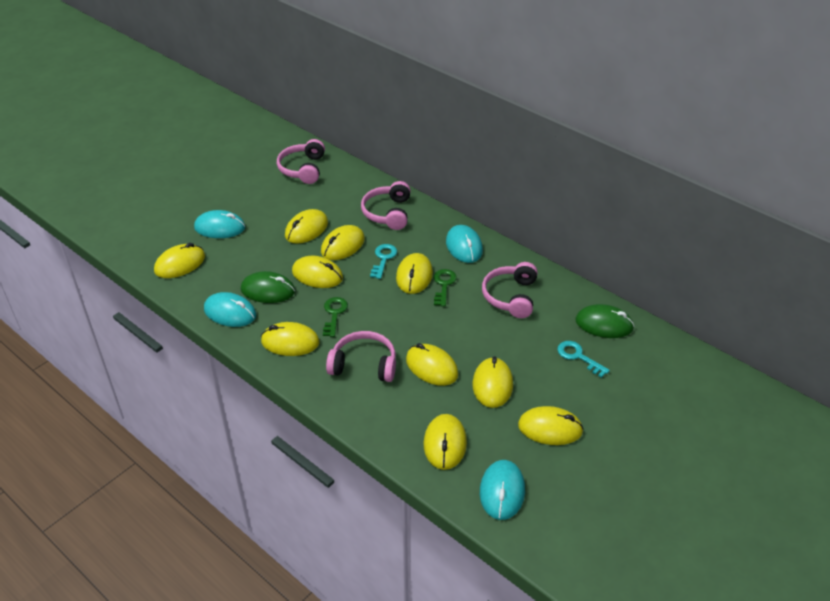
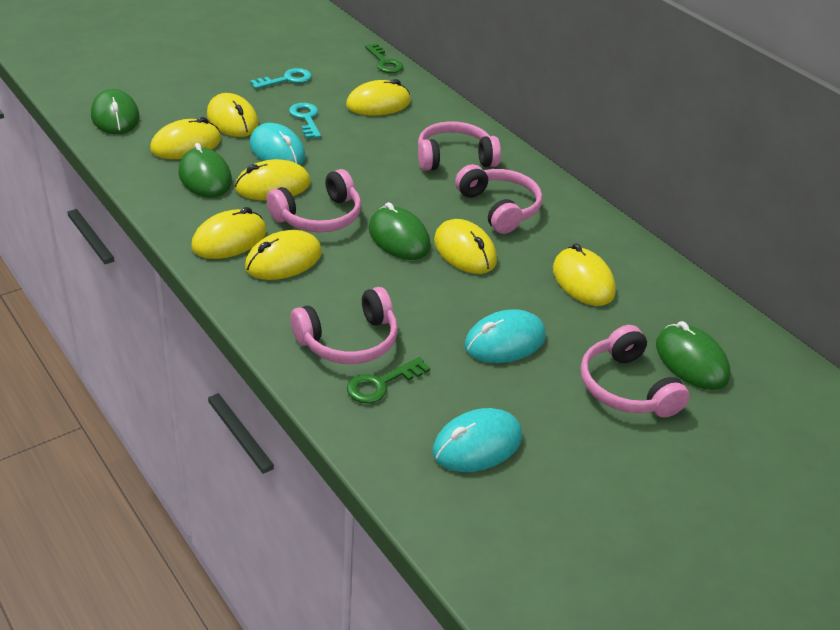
green mouse: [241,271,295,303] [575,304,634,338] = 2 -> [91,89,140,134] [179,143,232,198] [369,202,431,260] [656,321,731,390] = 4
pink headphones: [277,139,325,184] [326,331,396,382] [361,181,411,230] [482,262,538,318] = 4 -> [267,169,361,232] [290,287,398,364] [418,121,501,171] [455,164,542,234] [581,325,690,418] = 5
turquoise mouse: [194,210,245,238] [204,292,256,327] [446,225,483,263] [480,460,525,520] = 4 -> [250,123,306,165] [433,408,522,472] [465,309,546,363] = 3
yellow mouse: [154,243,205,278] [261,322,319,356] [285,209,328,244] [292,256,343,288] [321,225,365,260] [396,253,433,294] [406,343,458,386] [424,414,467,470] [472,356,513,408] [518,406,584,445] = 10 -> [150,117,221,159] [191,207,266,259] [207,93,258,137] [235,159,311,200] [245,230,322,280] [346,79,411,116] [434,219,497,274] [553,243,616,306] = 8

